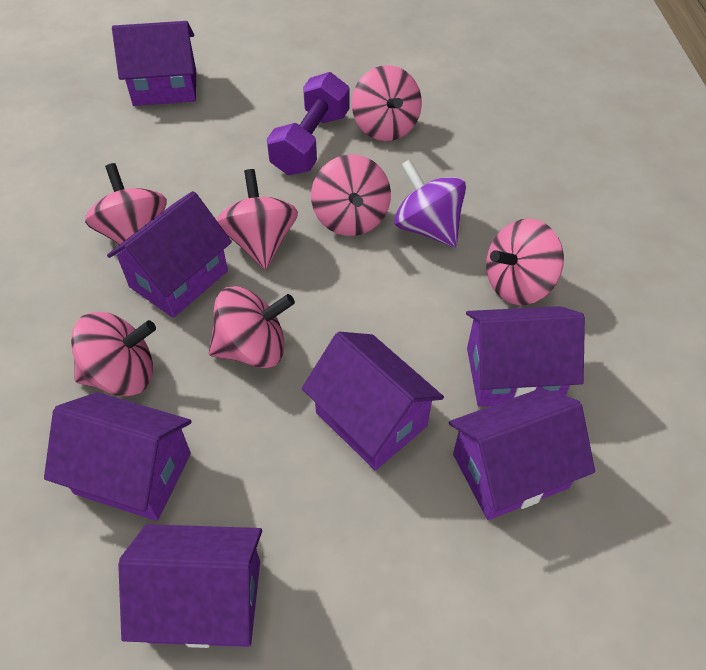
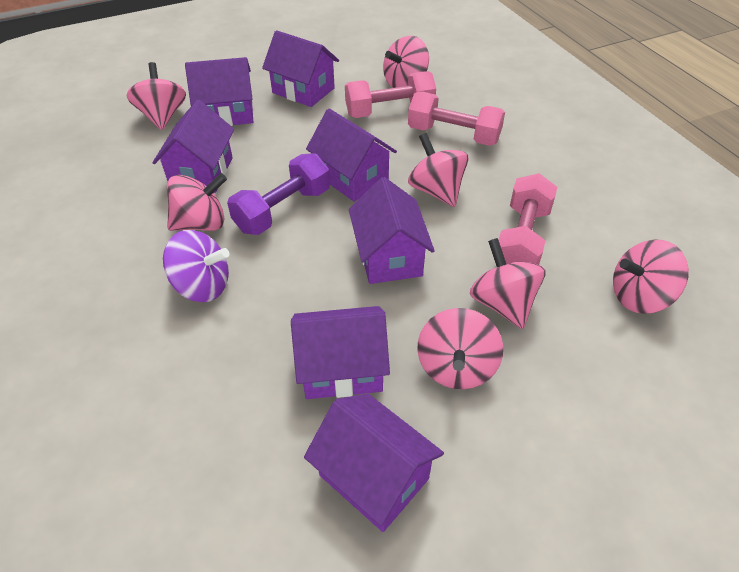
pink dumbbell: none = 0 -> [345,71,436,118] [408,92,505,146] [499,173,557,265] = 3

